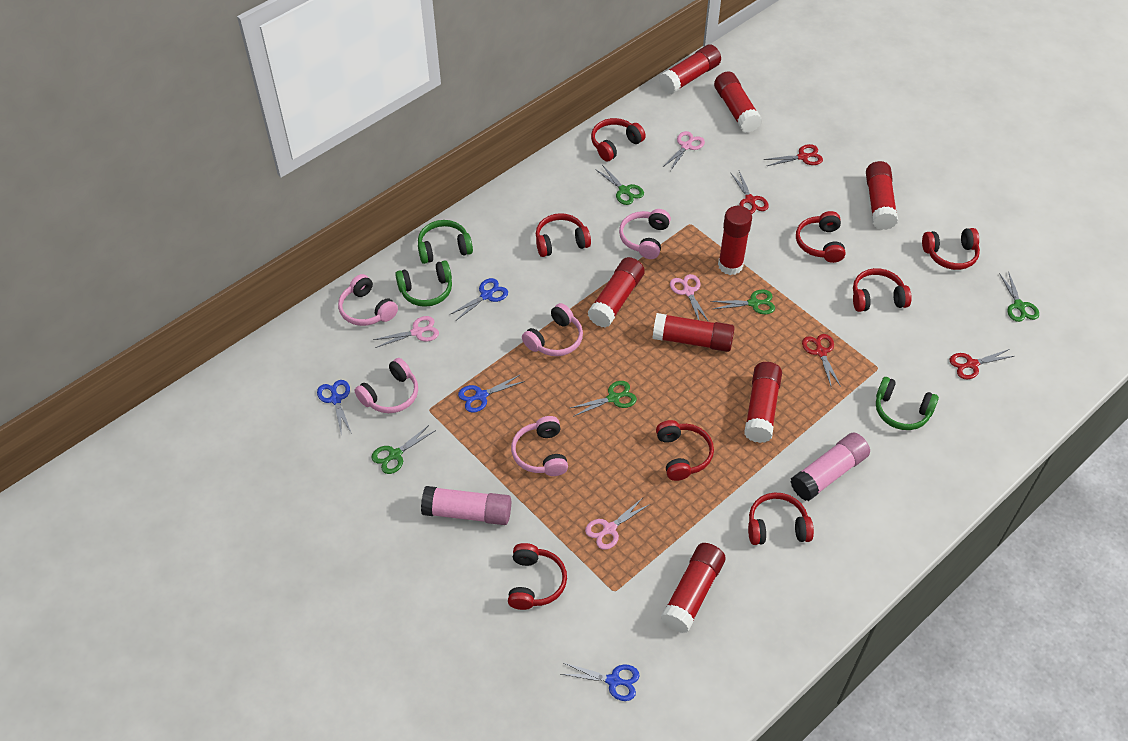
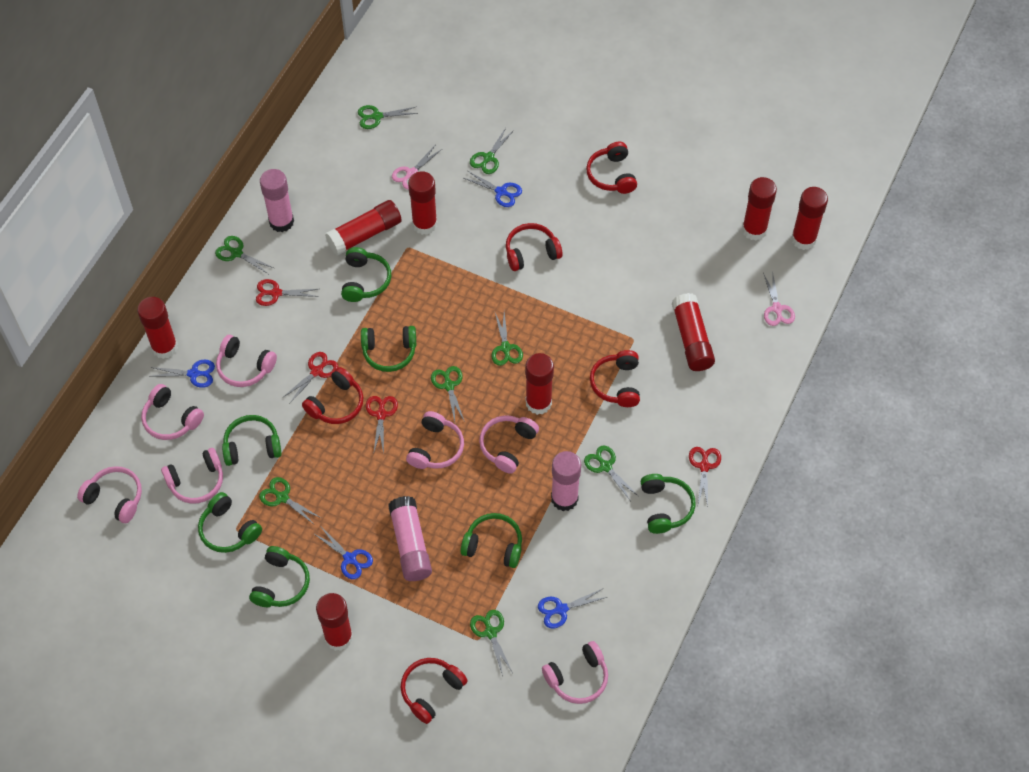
green headphones: [395,260,452,307] [418,220,473,264] [876,377,939,430] = 3 -> [198,492,262,553] [222,415,282,466] [249,546,310,607] [341,247,391,302] [361,326,416,372] [460,513,522,568] [641,474,696,534] = 7
green scissors: [371,424,436,474] [570,381,637,417] [595,165,644,205] [710,290,775,314] [999,271,1039,322] = 5 -> [215,236,274,274] [259,477,321,525] [358,105,418,129] [431,366,465,422] [470,128,514,174] [470,610,513,676] [492,312,523,366] [584,445,638,500] = 8
pink glue stick: [421,486,511,525] [790,433,870,501] = 2 -> [260,169,294,232] [388,496,432,581] [551,451,581,511] = 3
pink headphones: [338,274,398,326] [354,358,418,413] [511,416,568,476] [522,303,583,356] [619,209,671,259] = 5 -> [77,466,142,523] [141,384,204,440] [161,448,223,504] [216,335,277,387] [406,411,464,469] [479,415,539,474] [542,641,608,704] = 7
pink scissors: [373,316,439,348] [585,499,650,550] [663,131,705,171] [670,274,709,322] = 4 -> [392,146,442,190] [763,271,795,326] = 2
red headphones: [508,543,567,610] [536,213,591,257] [591,118,646,161] [656,420,714,481] [748,493,814,545] [796,211,846,263] [853,268,912,312] [922,228,980,270] = 8 -> [302,367,364,424] [401,658,468,724] [506,223,563,271] [586,142,637,194] [590,350,640,407] = 5

